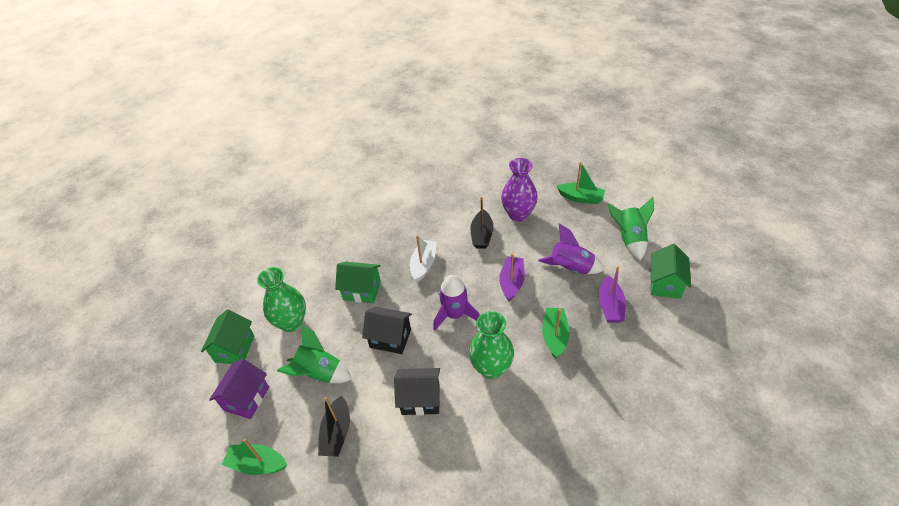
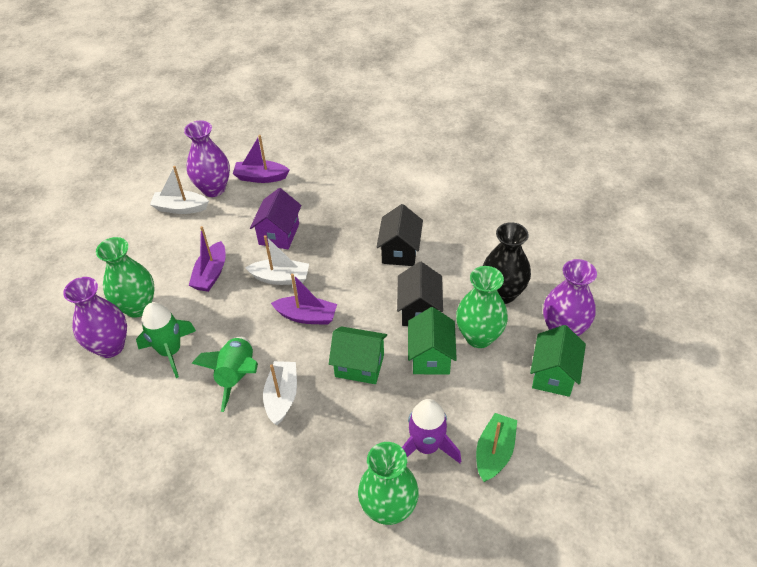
black boat: [318,395,350,457] [470,197,493,249] = 2 -> none = 0
black vase: none = 0 -> [483,222,531,304] = 1
green boat: [222,439,287,475] [542,308,570,358] [557,162,605,204] = 3 -> [476,413,517,482] = 1
green vase: [257,267,306,332] [469,311,514,379] = 2 -> [96,237,155,318] [358,442,419,525] [456,266,508,348] = 3
purple boat: [500,253,525,301] [599,267,626,323] = 2 -> [189,226,226,292] [233,135,289,183] [271,274,337,325] = 3
purple rocket: [433,275,480,331] [538,224,604,274] = 2 -> [402,399,461,463] = 1
purple vase: [501,158,538,222] = 1 -> [63,277,127,358] [184,120,230,197] [543,259,597,336] = 3
white boat: [410,235,436,282] = 1 -> [150,166,209,214] [246,235,309,285] [263,361,297,425] = 3

